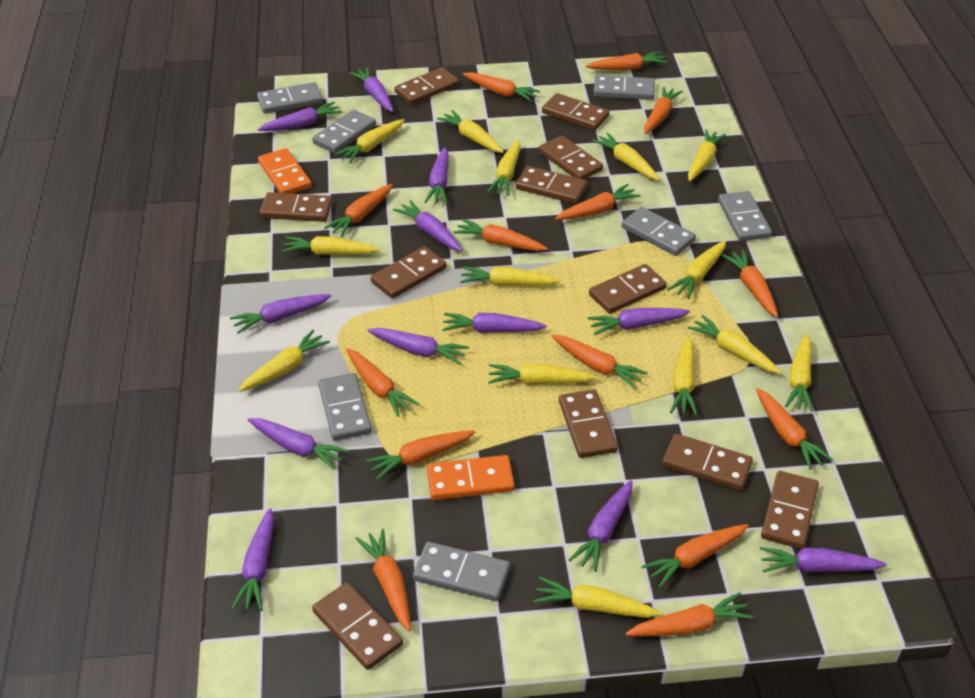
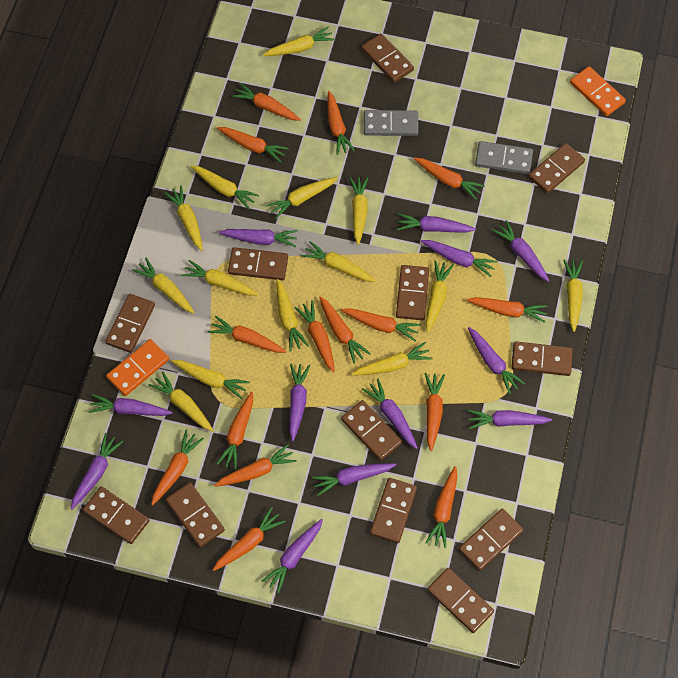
brown domino: [260,192,332,222] [312,582,403,670] [371,246,446,299] [394,67,459,105] [516,166,588,204] [538,135,603,179] [542,93,609,130] [559,389,618,458] [589,264,667,314] [662,434,753,491] [761,471,819,549] = 11 -> [83,487,149,544] [105,294,155,353] [166,483,225,547] [228,247,288,280] [341,400,402,461] [361,34,414,83] [370,478,417,543] [396,265,429,320] [427,568,494,633] [459,509,523,571] [512,341,573,376] [528,143,585,194] = 12
grey domino: [257,82,323,114] [312,109,376,153] [318,373,372,441] [413,542,510,601] [594,75,655,100] [622,207,696,256] [718,191,772,241] = 7 -> [364,110,419,136] [475,141,533,174] = 2
orange carrot: [324,184,393,237] [346,348,419,417] [355,529,411,631] [366,430,475,480] [453,219,548,251] [463,72,540,102] [551,335,648,389] [555,184,641,220] [585,52,667,70] [626,592,753,637] [642,524,749,588] [644,86,683,134] [722,250,778,317] [756,388,833,470] = 14 -> [151,430,204,506] [208,316,286,353] [213,507,286,571] [214,444,297,487] [217,127,289,163] [217,392,253,470] [231,83,301,121] [295,300,335,373] [319,296,371,364] [327,91,355,155] [341,308,421,341] [414,157,485,200] [425,373,445,451] [425,466,458,548] [467,297,548,323] = 15

